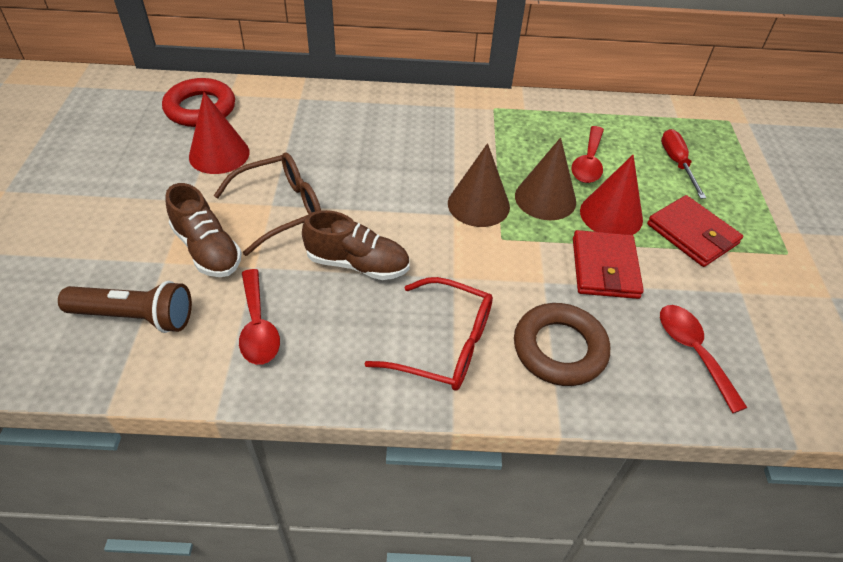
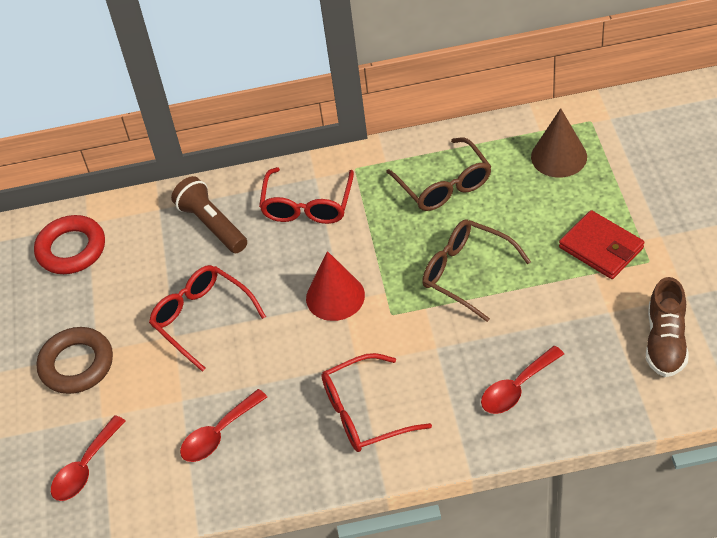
brown cone: [448,143,510,227] [515,138,576,220] = 2 -> [531,108,587,178] = 1
brown glasses: [214,152,321,256] = 1 -> [386,137,492,211] [422,219,531,322] = 2
brown shoe: [166,183,242,277] [302,210,410,280] = 2 -> [646,277,689,377] = 1
red cone: [189,92,250,174] [580,155,643,235] = 2 -> [306,251,365,321] = 1
red glasses: [364,277,493,391] = 1 -> [149,265,266,372] [259,167,354,224] [321,353,432,452] = 3
red screwdriver: [661,129,706,199] = 1 -> none = 0
red wallet: [573,230,644,299] [647,195,743,267] = 2 -> [559,210,644,279] = 1

